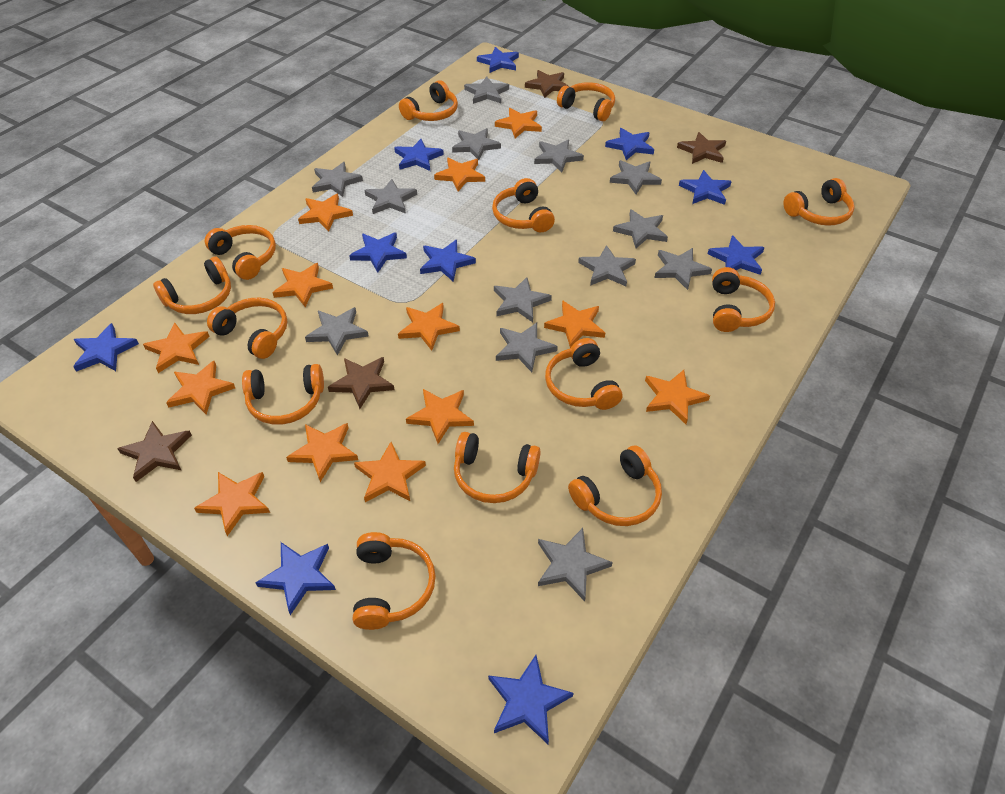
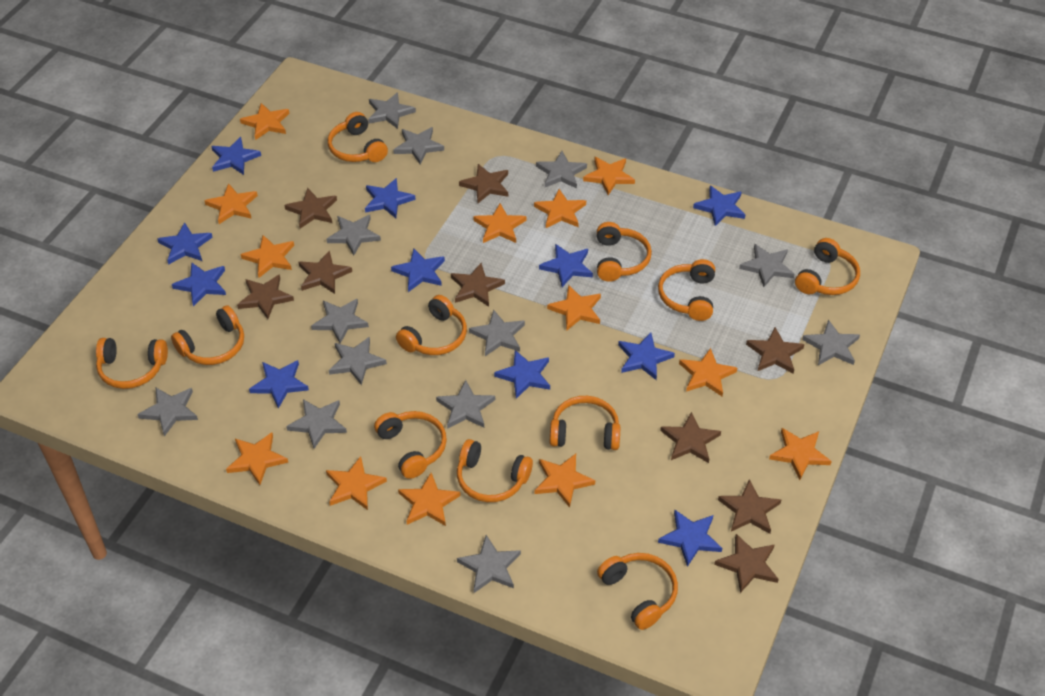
blue star: [73,323,139,372] [255,542,336,615] [349,232,407,273] [394,139,444,171] [420,240,476,282] [477,47,519,73] [488,655,573,744] [605,128,654,160] [679,170,732,205] [708,235,765,275] = 10 -> [158,222,213,265] [172,263,226,307] [211,137,261,175] [249,360,309,409] [365,178,416,218] [391,248,445,292] [494,350,550,399] [539,244,593,287] [618,332,675,380] [658,510,722,567] [693,185,746,226] = 11
brown star: [117,421,192,482] [328,357,394,409] [525,70,568,98] [677,132,726,164] = 4 -> [237,274,294,319] [284,188,337,229] [298,250,352,294] [451,263,505,307] [459,164,508,203] [660,412,721,463] [714,534,779,593] [718,479,781,534] [746,327,804,374] = 9
orange headphones: [153,257,231,314] [205,225,276,280] [207,298,287,359] [242,364,324,425] [353,532,436,630] [399,80,458,121] [454,432,541,503] [492,178,555,232] [545,338,622,410] [557,82,615,121] [568,445,662,526] [712,267,775,332] [783,178,855,226] = 13 -> [96,338,168,389] [171,305,244,365] [328,112,388,162] [374,411,447,479] [396,295,467,355] [457,439,533,502] [550,396,620,450] [597,222,652,282] [597,553,678,630] [658,259,715,321] [795,238,860,295] = 11

